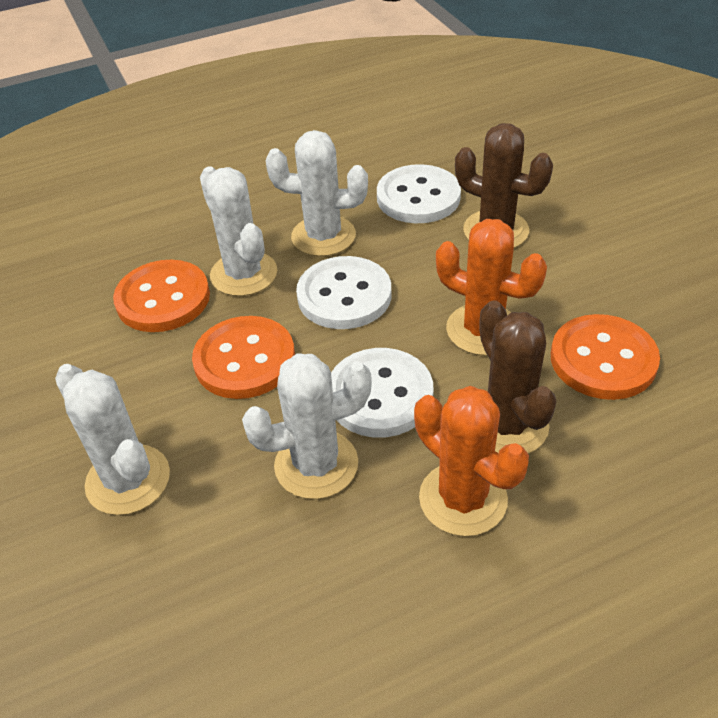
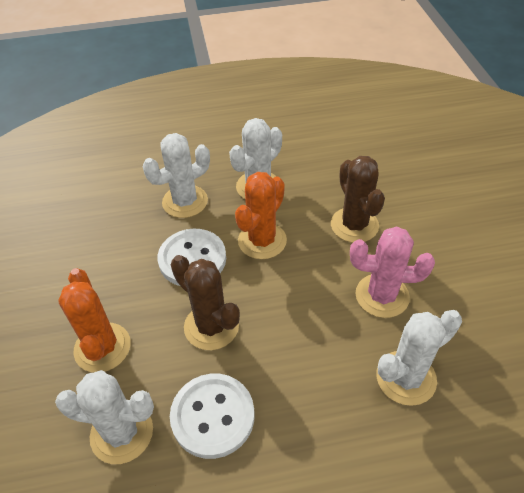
orange button: [113,260,210,332] [192,316,295,399] [551,314,660,400] = 3 -> none = 0
pink cactus: none = 0 -> [350,227,435,318] = 1
white button: [296,256,391,329] [331,348,433,438] [377,164,461,223] = 3 -> [157,229,226,286] [170,374,255,459] = 2

